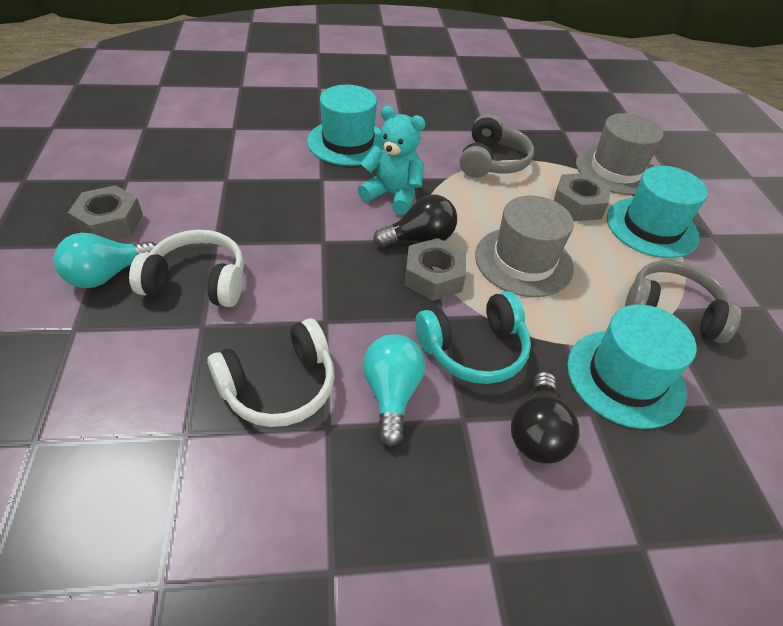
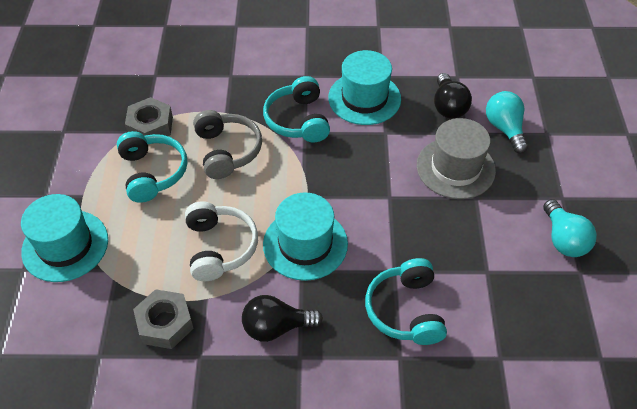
grey hat: [475,196,574,297] [576,113,664,195] = 2 -> [417,118,496,199] = 1
grey headphones: [459,114,534,178] [625,260,741,343] = 2 -> [193,110,262,179] = 1
grey nut: [68,185,143,240] [404,238,466,301] [554,173,611,221] = 3 -> [125,97,173,145] [133,289,194,349] = 2
turquoise headphones: [415,291,531,384] = 1 -> [117,131,187,203] [263,76,330,142] [365,258,447,345] = 3
turquoise teddy bear: [358,106,426,215] = 1 -> none = 0
white headphones: [129,230,244,307] [207,319,335,427] = 2 -> [185,201,258,281] = 1

